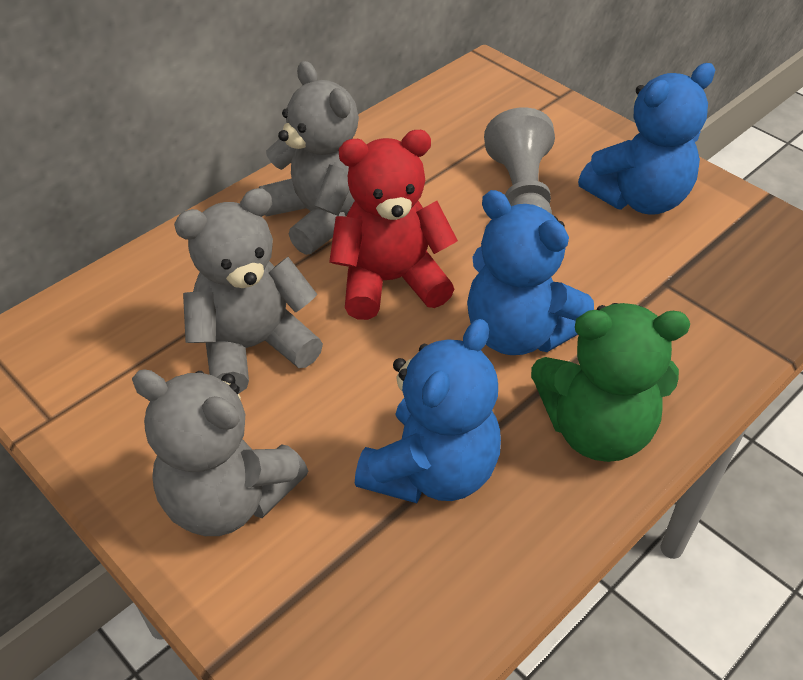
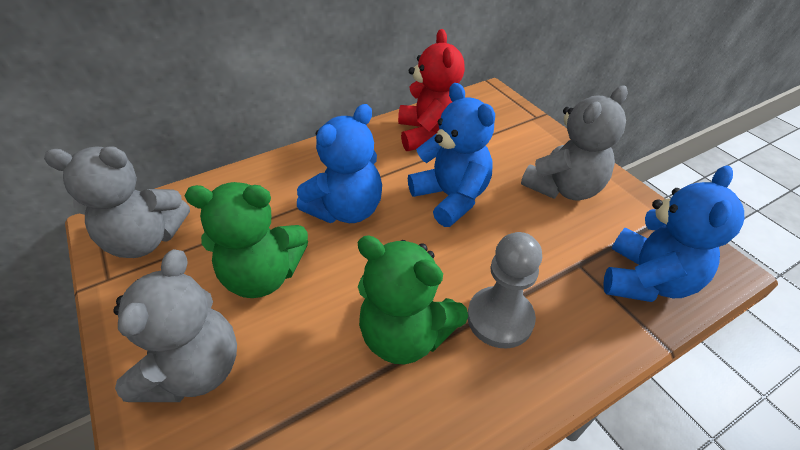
green teddy bear: [531,303,690,462] = 1 -> [185,182,308,298] [358,235,468,364] = 2

